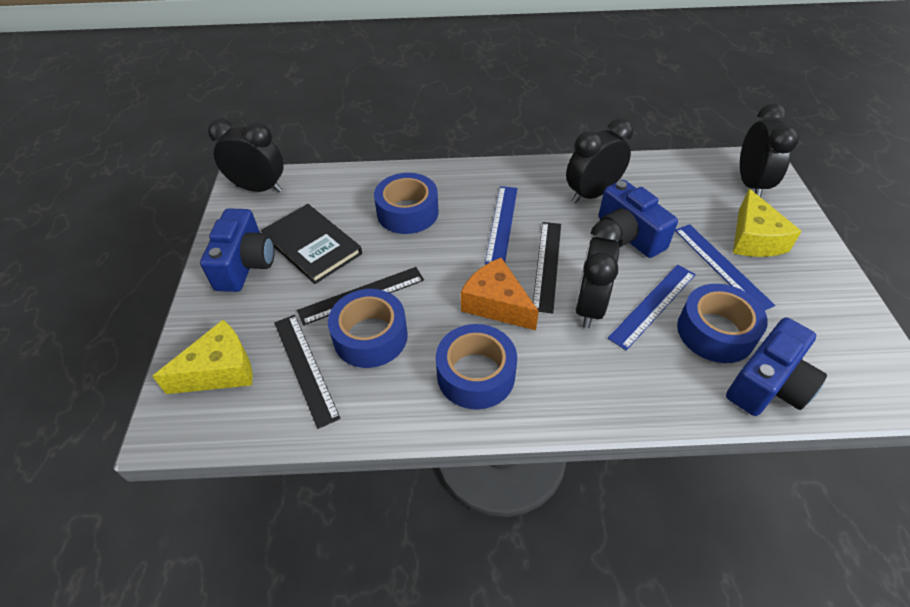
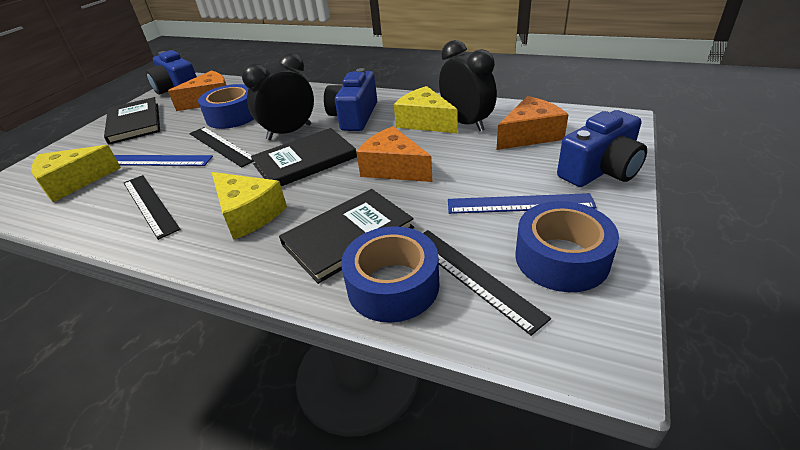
black book: [261,204,362,284] = 1 -> [104,97,160,144] [251,128,357,186] [279,189,414,284] = 3
black clock: [208,118,284,192] [566,118,633,203] [575,220,623,328] [740,103,799,197] = 4 -> [242,52,314,140] [439,40,497,131] = 2
blue ruler: [485,186,518,265] [608,264,696,351] [675,224,775,310] = 3 -> [114,155,213,166] [448,193,597,214] = 2
blue tape: [328,289,408,368] [374,173,439,234] [436,324,517,409] [677,284,768,363] = 4 -> [198,84,254,129] [341,226,439,323] [515,201,619,292] = 3
orange cheese: [461,258,539,330] = 1 -> [168,71,226,111] [356,126,432,182] [497,96,569,150] = 3
yellow cheese: [152,320,253,394] [733,189,802,257] = 2 -> [31,145,121,202] [212,172,287,240] [394,86,458,133] = 3

